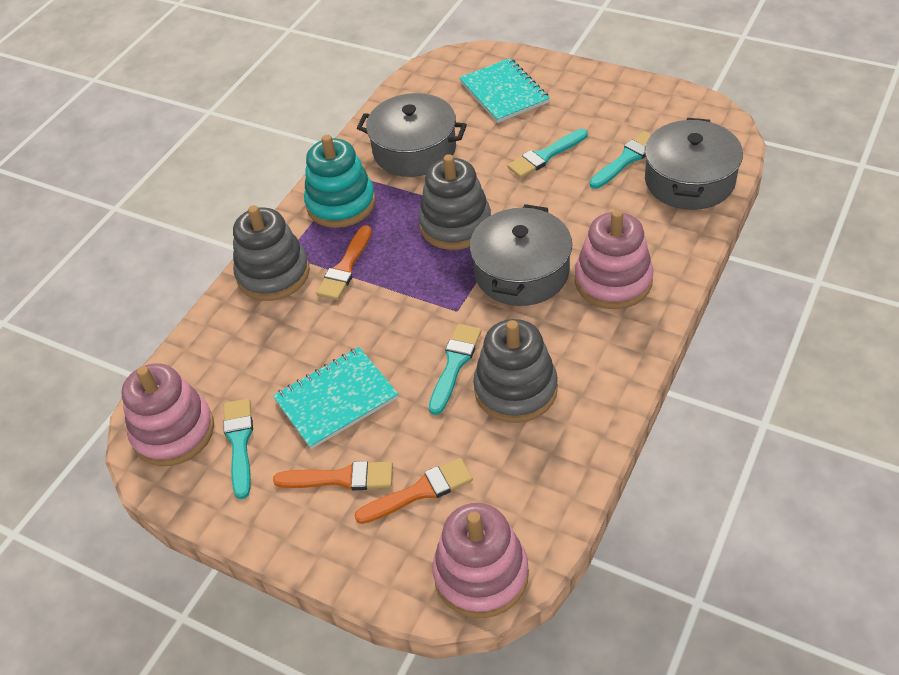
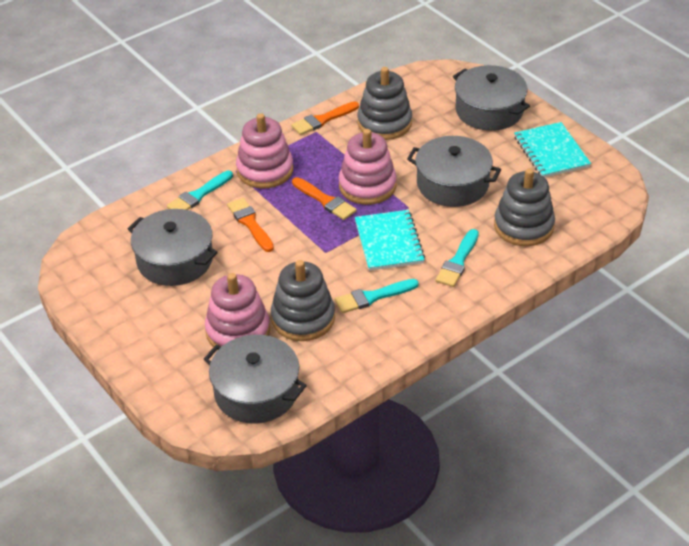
grey pot: [357,93,467,177] [470,204,572,306] [645,118,743,210] = 3 -> [128,209,218,286] [204,335,307,424] [407,136,501,207] [453,65,530,131] = 4
turquoise brush: [223,399,253,499] [429,324,482,415] [507,129,588,178] [590,131,651,189] = 4 -> [167,170,233,210] [335,279,419,313] [436,229,479,287] = 3
turquoise stacking toy: [304,135,375,228] = 1 -> none = 0

